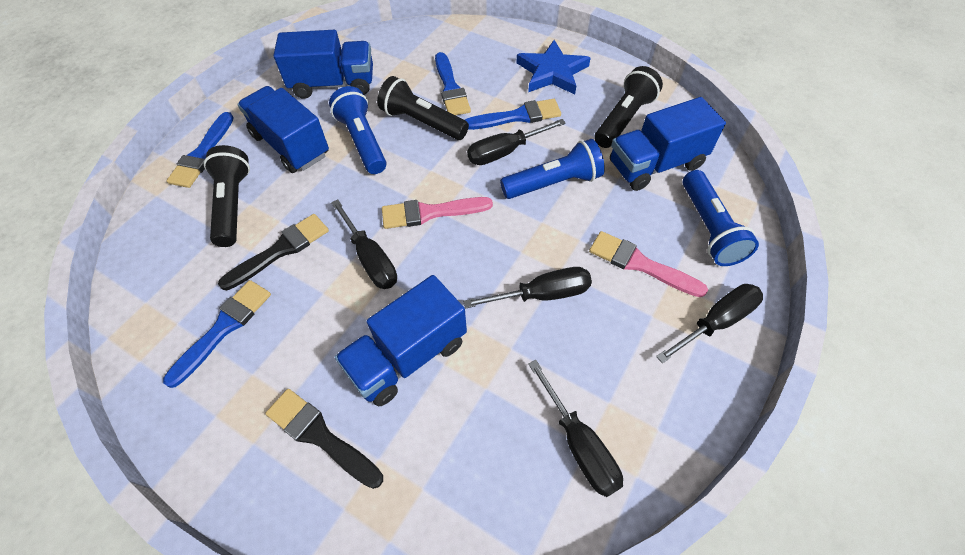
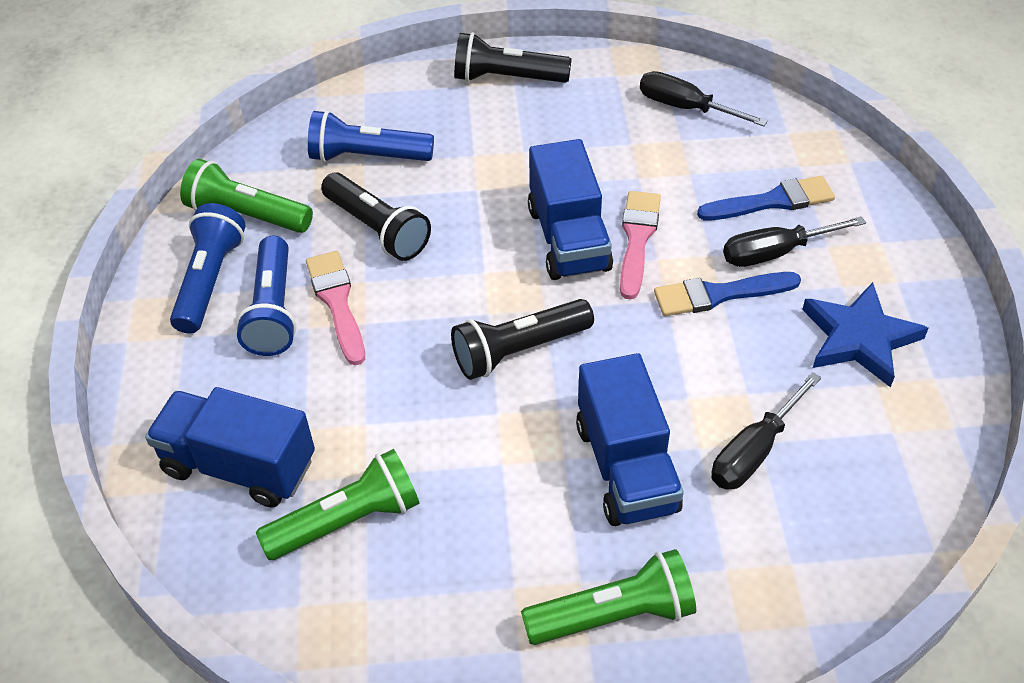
black brush: [218,214,329,290] [265,389,383,489] = 2 -> none = 0
black screwdriver: [331,199,397,289] [463,267,592,309] [467,119,566,165] [528,360,623,497] [656,284,763,364] = 5 -> [640,71,768,126] [712,372,821,490] [723,216,866,267] = 3
blue brush: [163,280,271,388] [167,112,234,188] [435,52,471,115] [465,99,561,130] = 4 -> [654,272,801,316] [697,176,835,220] = 2
blue truck: [238,86,329,173] [274,30,373,99] [335,275,467,407] [610,97,726,191] = 4 -> [145,387,315,508] [528,139,613,280] [576,353,684,526] = 3
green flashlight: none = 0 -> [180,159,313,233] [256,449,420,560] [521,549,696,645] = 3

